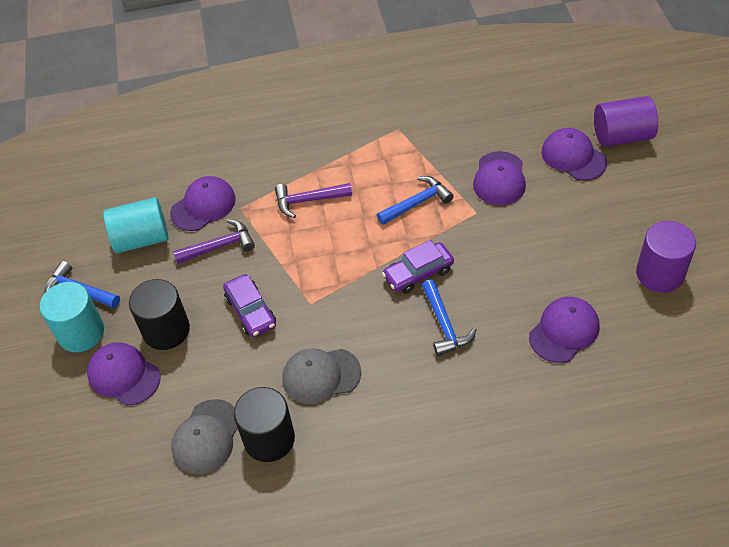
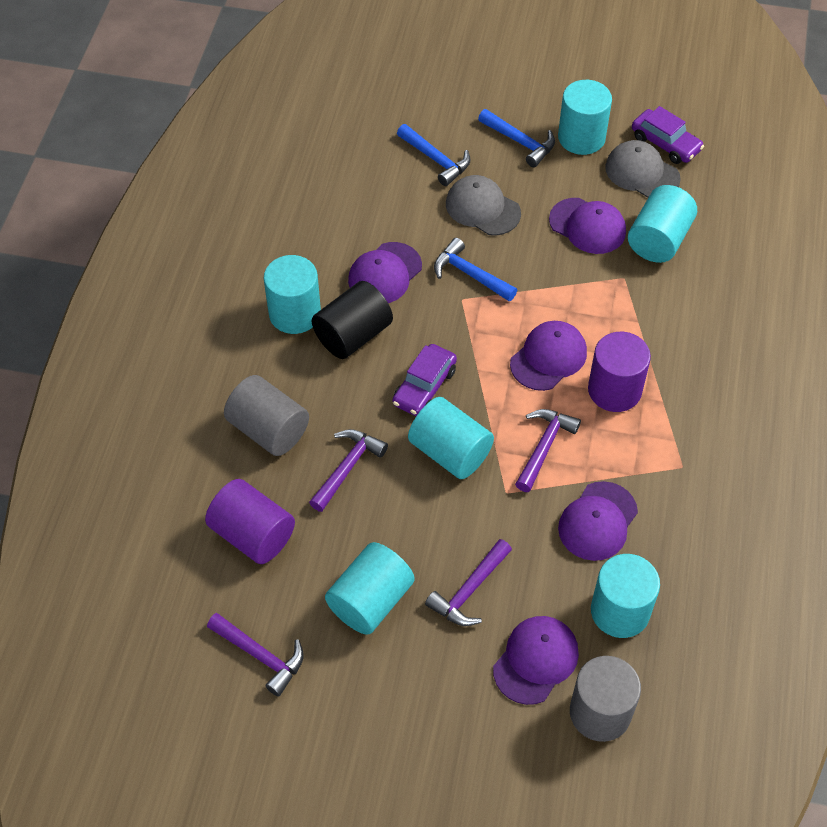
black cylinder: [129,279,190,350] [234,387,295,462] = 2 -> [312,281,393,359] = 1
grey cylinder: none = 0 -> [224,375,309,456] [570,656,641,742] = 2
purple hammer: [173,219,255,264] [275,183,352,218] = 2 -> [207,613,304,697] [309,429,388,512] [425,539,512,626] [515,409,581,492] = 4
turquoise cylinder: [39,282,104,352] [103,197,168,253] = 2 -> [264,255,321,334] [325,542,415,635] [408,397,494,479] [558,80,612,155] [591,554,660,638] [628,185,697,263] = 6

